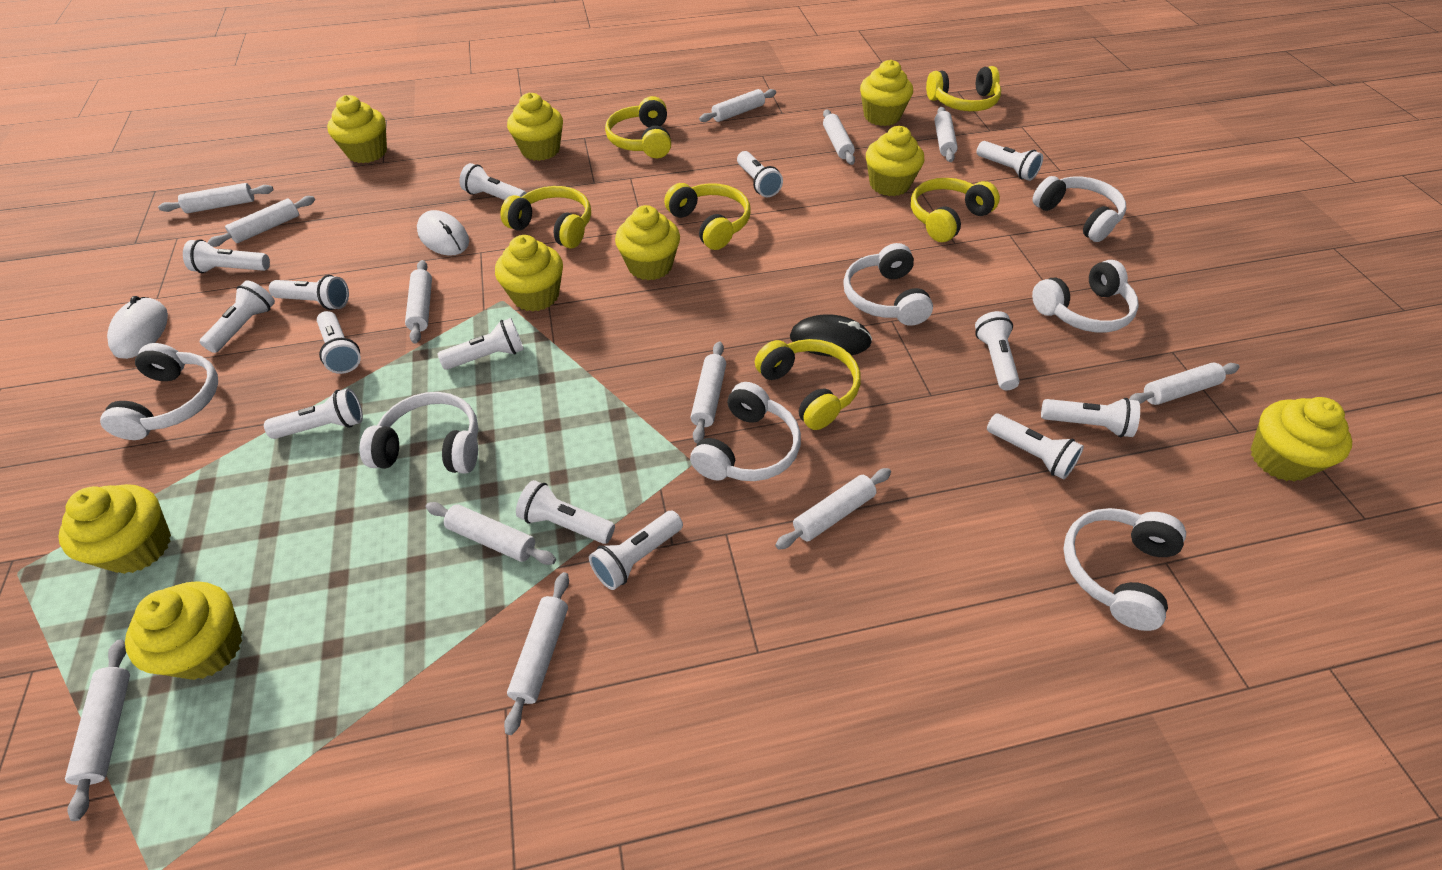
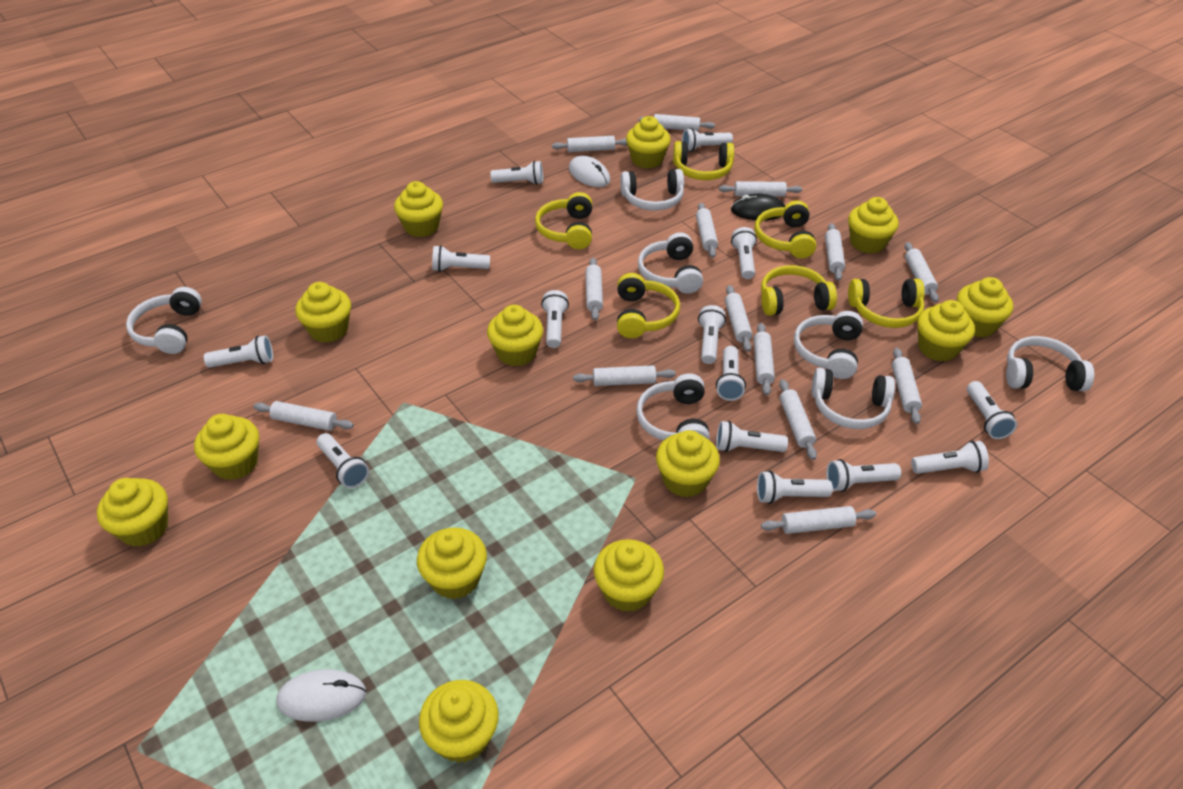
white rolling pin: [65,640,130,821] [158,183,274,213] [207,196,315,247] [405,260,432,344] [426,502,556,565] [504,572,569,735] [691,341,726,443] [699,89,776,122] [775,468,891,549] [823,110,855,165] [934,107,958,162] [1129,363,1240,405] = 12 -> [253,401,354,431] [552,136,627,152] [573,365,676,386] [585,258,603,321] [639,114,715,131] [696,203,718,258] [719,181,802,197] [725,285,752,352] [754,323,775,395] [761,506,876,534] [779,379,817,460] [825,223,845,281] [892,348,922,424] [905,242,939,302] = 14
yellow cupcake: [58,484,171,574] [125,581,242,680] [327,95,387,163] [495,235,563,312] [507,93,563,161] [615,205,680,280] [860,60,913,126] [866,126,925,196] [1250,397,1352,481] = 9 -> [97,478,168,547] [194,414,259,480] [295,282,351,343] [394,181,443,237] [417,527,487,600] [419,680,499,763] [487,305,543,366] [594,539,664,612] [626,116,671,169] [656,430,720,497] [848,197,899,254] [917,300,975,361] [957,277,1013,338] = 13

